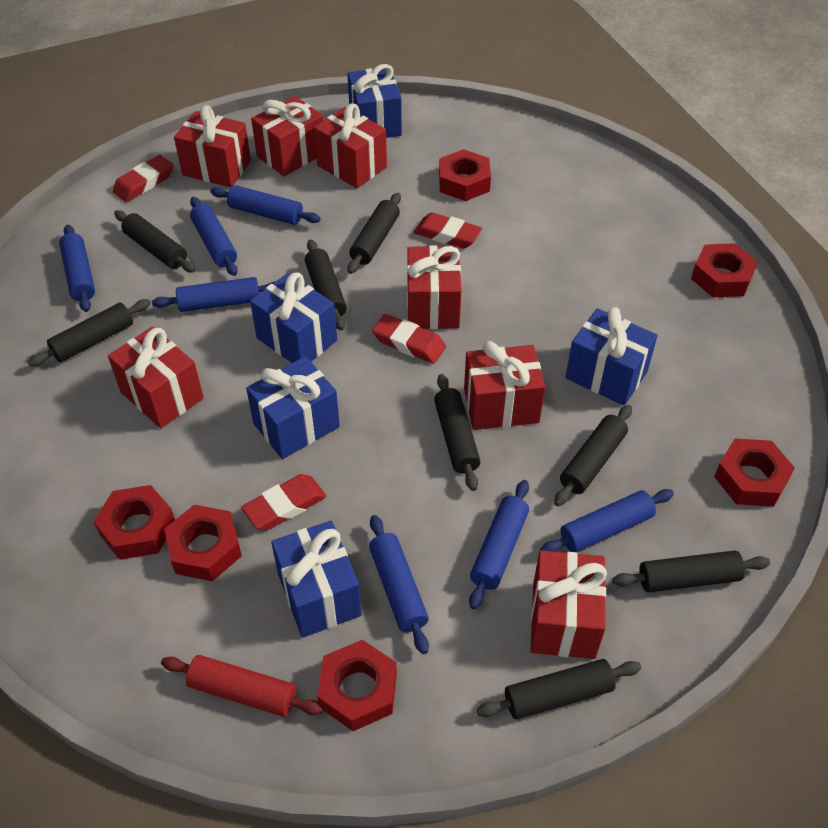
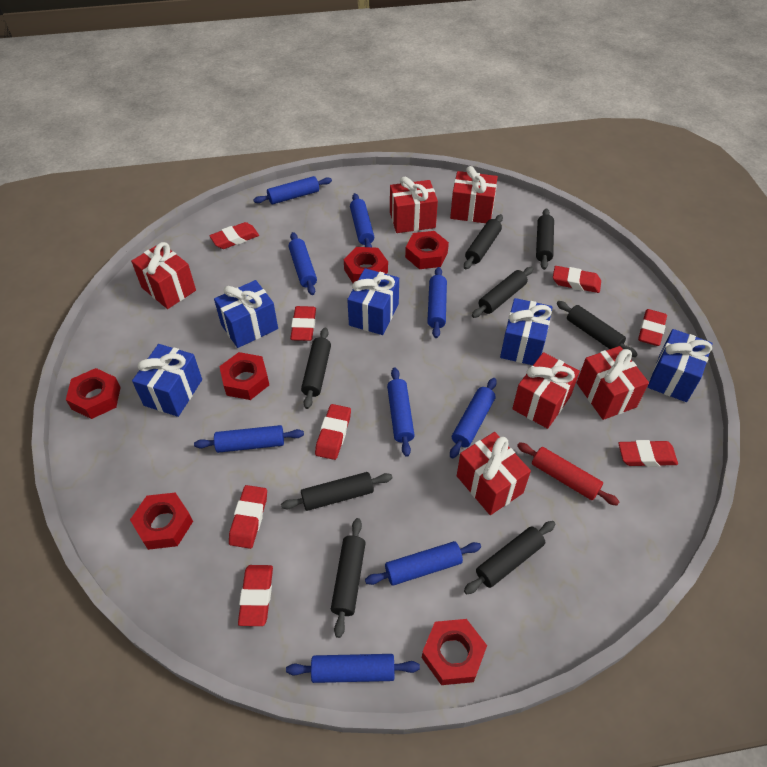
blue rolling pin: [59,225,95,312] [152,277,276,312] [190,197,238,276] [210,185,321,225] [369,515,429,654] [469,480,529,609] [540,489,674,552] = 7 -> [194,425,304,453] [253,176,332,204] [286,654,420,683] [289,232,317,295] [350,193,374,247] [365,541,481,586] [387,368,415,457] [427,267,447,338] [450,378,497,459] = 9
red eraser: [112,155,174,202] [241,474,326,530] [372,314,446,364] [414,213,482,248] = 4 -> [209,222,259,249] [229,485,267,549] [238,565,273,626] [290,306,316,341] [315,404,351,460] [553,266,601,293] [618,440,678,467] [638,309,667,346] = 8
red gift: [108,327,204,428] [174,105,251,187] [251,96,323,176] [314,104,387,188] [407,245,461,329] [464,341,545,430] [531,550,607,659] = 7 -> [131,242,196,309] [390,177,438,233] [450,166,498,223] [457,432,531,515] [512,352,580,429] [577,346,649,420] = 6

